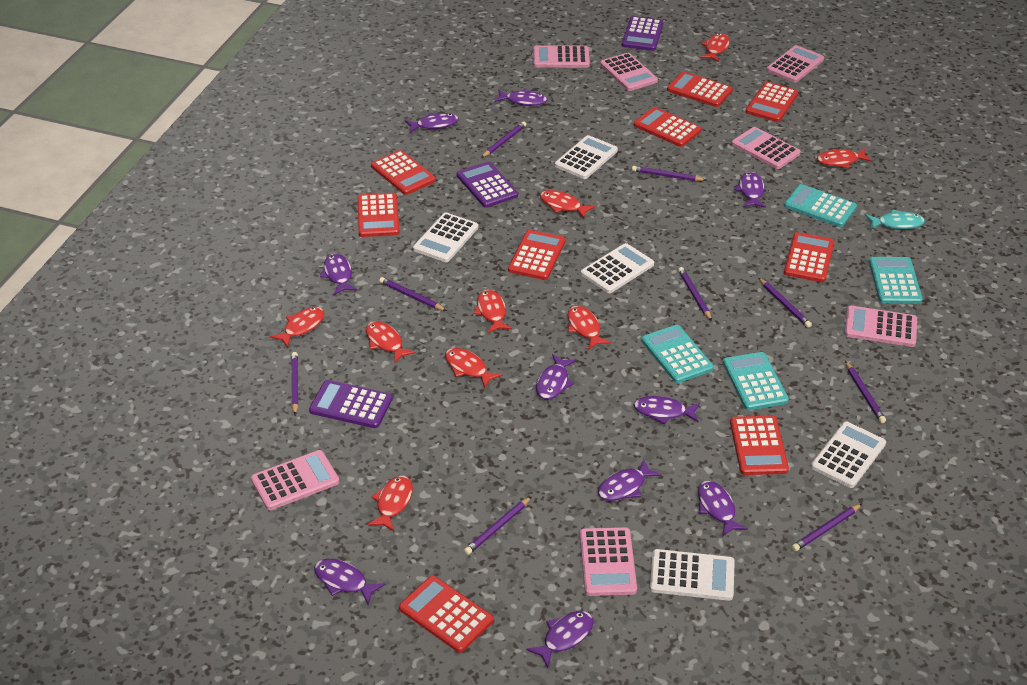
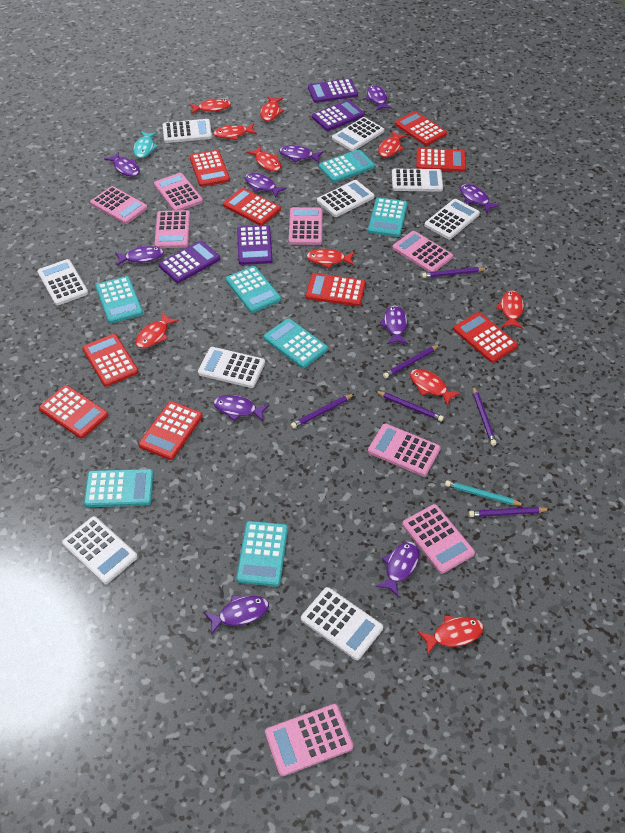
pink calculator: [251,450,339,510] [533,45,590,68] [580,527,637,596] [600,53,658,91] [732,127,801,169] [766,45,824,83] [844,306,917,347] = 7 -> [90,186,148,224] [154,173,203,211] [155,210,190,248] [265,704,354,776] [289,207,323,245] [368,424,441,476] [392,231,453,272] [402,504,475,574] = 8
purple calculator: [309,380,393,428] [457,162,518,208] [622,16,664,51] = 3 -> [159,240,220,283] [237,225,273,265] [308,78,358,103] [312,100,365,131] = 4
purple pencil: [291,352,298,415] [379,277,447,311] [464,496,532,555] [481,122,527,158] [632,166,706,181] [678,267,712,321] [759,278,812,328] [792,504,862,551] [845,361,886,423] = 9 -> [291,394,354,428] [375,391,444,421] [383,345,440,378] [422,267,488,278] [469,507,550,517] [473,386,497,446] = 6
red fish: [269,307,325,348] [366,321,416,363] [367,476,413,531] [445,348,502,388] [473,290,512,333] [540,190,595,219] [568,306,611,350] [700,33,730,62] [817,148,872,169] = 9 -> [135,312,179,349] [189,98,231,114] [213,123,257,140] [246,146,281,172] [260,96,284,121] [306,249,355,268] [378,131,407,157] [410,369,461,406] [417,615,484,655] [496,291,524,329] = 10
turquoise calculator: [642,325,714,383] [723,352,789,410] [784,184,857,227] [869,257,923,304] = 4 -> [84,469,154,507] [96,276,143,323] [226,266,281,313] [236,521,288,587] [264,318,328,368] [319,149,375,183] [368,197,408,237] = 7
turquoise pencil: none = 0 -> [445,480,524,506] = 1
white calculator: [413,213,478,262] [555,135,618,179] [581,243,654,293] [650,549,735,601] [811,421,886,488] = 5 -> [37,259,88,306] [62,516,138,584] [163,119,212,143] [198,347,265,388] [301,587,383,660] [317,180,375,217] [332,117,384,151] [392,169,443,192] [424,199,480,240] = 9

